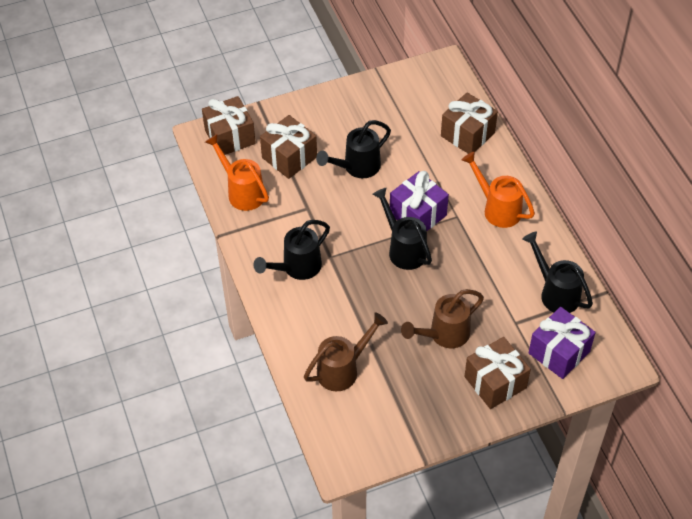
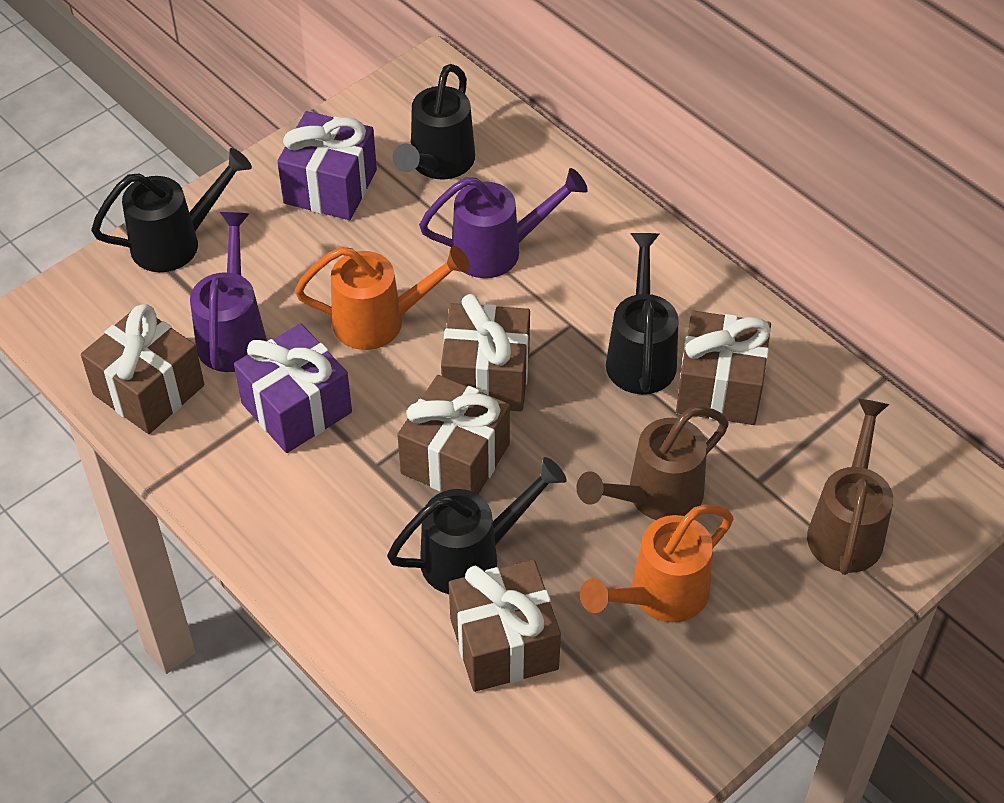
brown gift: [202,96,256,155] [260,115,317,179] [441,92,498,154] [464,337,531,409] = 4 -> [81,304,204,434] [397,375,510,494] [441,294,530,411] [449,560,561,692] [676,311,771,425] = 5
purple watering can: none = 0 -> [190,212,267,372] [419,168,588,278] = 2

